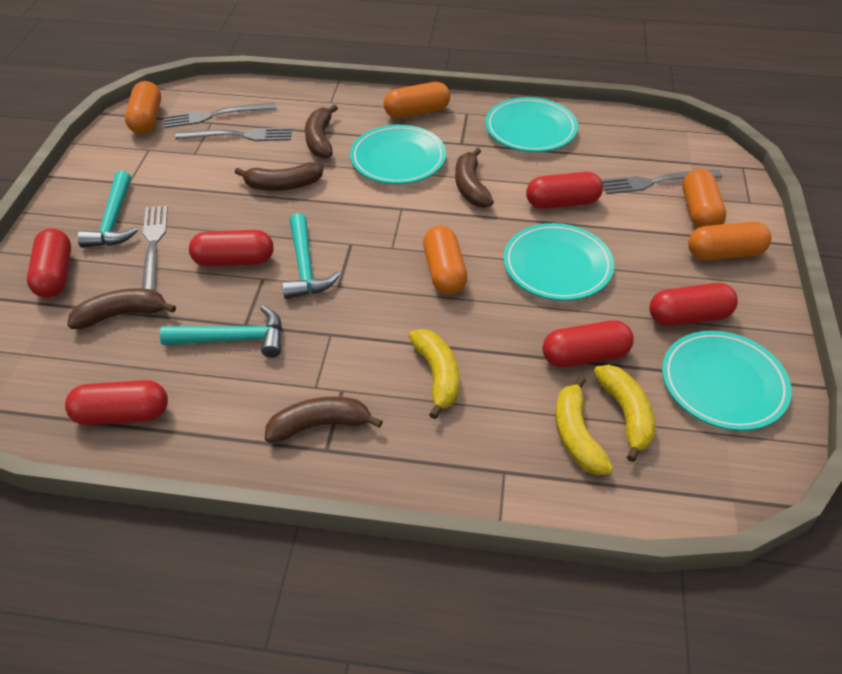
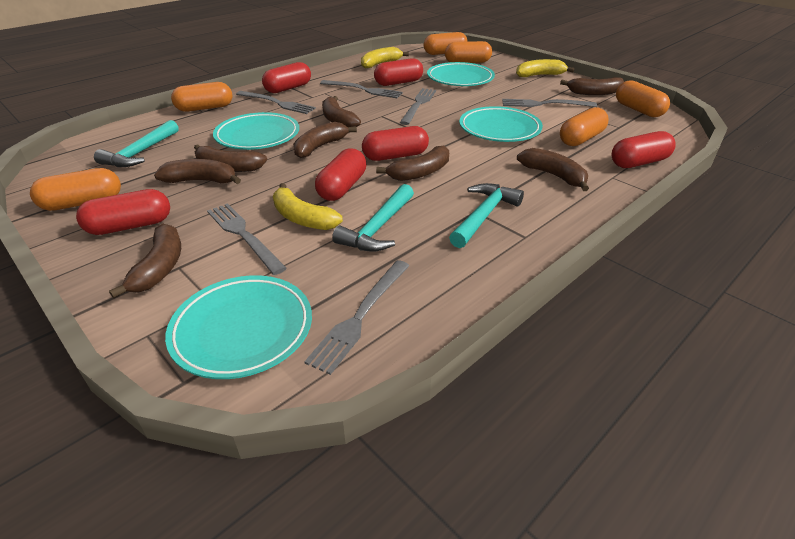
brown banana: [67,288,176,329] [235,162,323,191] [265,397,383,443] [305,105,338,159] [455,148,494,208] = 5 -> [109,224,181,298] [154,159,241,184] [194,144,267,172] [293,122,357,158] [322,96,361,127] [376,146,449,181] [517,148,589,191] [560,77,624,95] = 8
grey fork: [142,206,168,291] [163,102,276,128] [175,127,292,141] [601,169,722,194] = 4 -> [207,203,287,275] [236,91,316,114] [304,260,410,375] [320,80,403,98] [400,88,436,125] [502,99,597,107] = 6
orange capsule: [125,81,161,134] [383,82,450,119] [423,226,467,295] [682,169,726,228] [688,222,771,260] = 5 -> [30,168,121,211] [171,82,232,112] [424,32,468,55] [445,41,492,63] [560,107,609,146] [616,80,670,117] = 6

